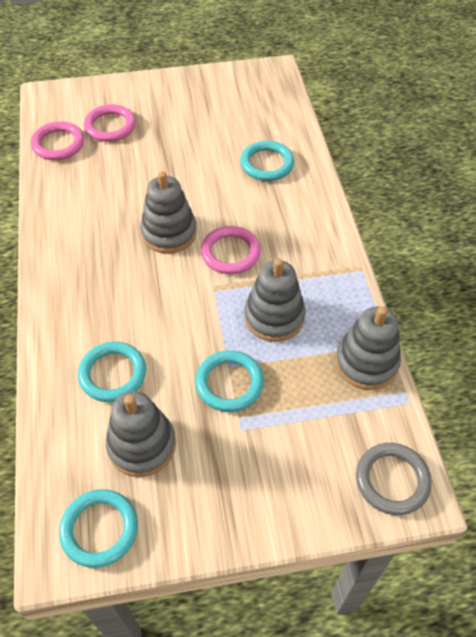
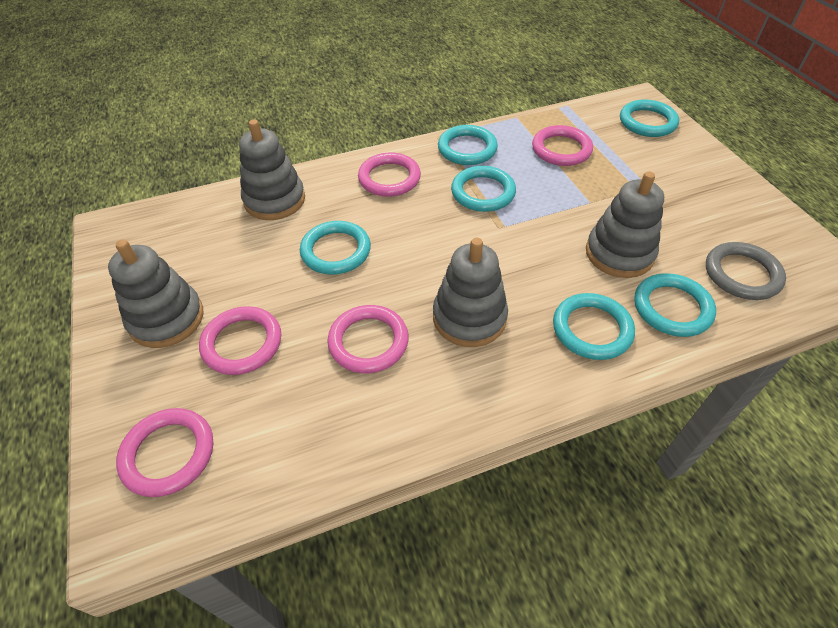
pink ring: [31,121,84,160] [84,104,136,142] [201,226,261,274] = 3 -> [116,408,213,497] [199,306,281,375] [327,305,409,373] [358,153,421,197] [532,125,593,166] = 5
turquoise ring: [59,489,138,568] [78,342,146,402] [195,350,264,412] [240,141,295,181] = 4 -> [300,221,371,275] [438,125,498,165] [451,166,516,212] [553,293,635,360] [620,99,679,137] [634,273,716,337] = 6

